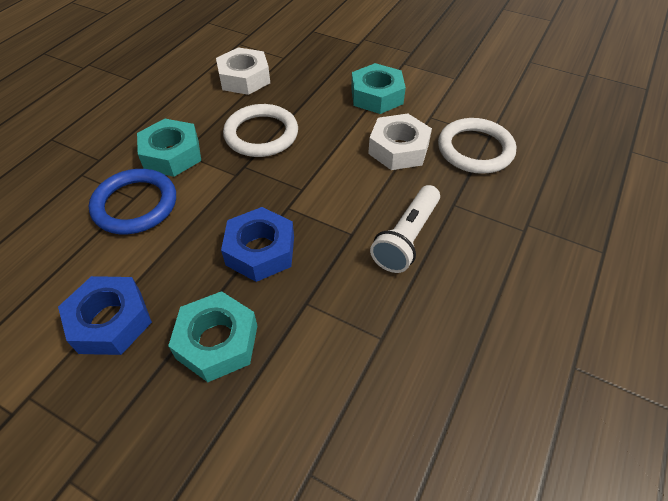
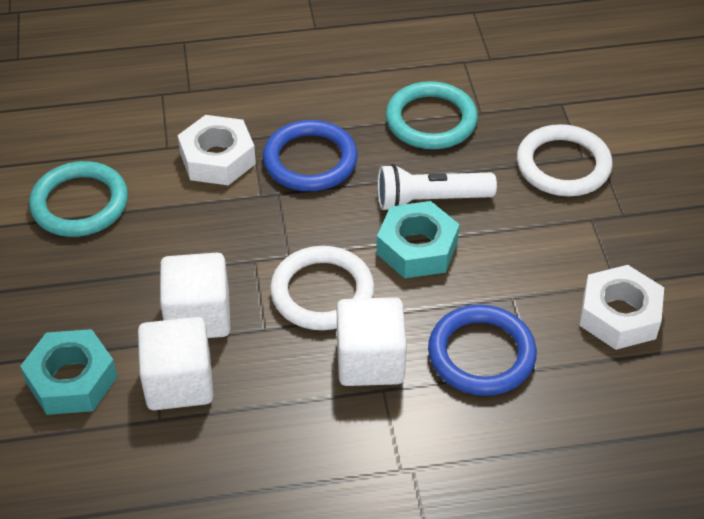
blue nut: [58,276,152,355] [221,207,294,282] = 2 -> none = 0
blue ring: [89,169,176,234] = 1 -> [263,120,358,191] [428,304,537,396] = 2
turquoise nut: [137,119,201,177] [168,291,257,382] [351,63,406,114] = 3 -> [20,329,118,415] [377,201,460,278] = 2
turquoise ring: none = 0 -> [29,161,128,237] [386,81,478,149] = 2
white cube: none = 0 -> [138,317,213,410] [160,253,230,338] [337,297,407,386] = 3

